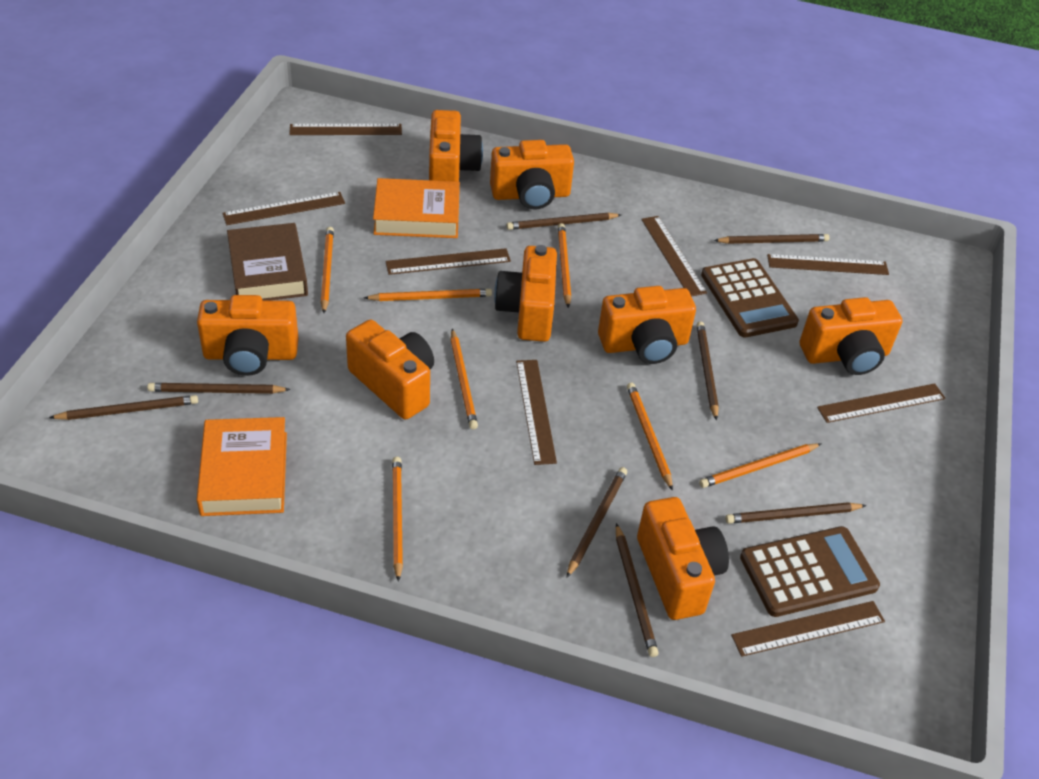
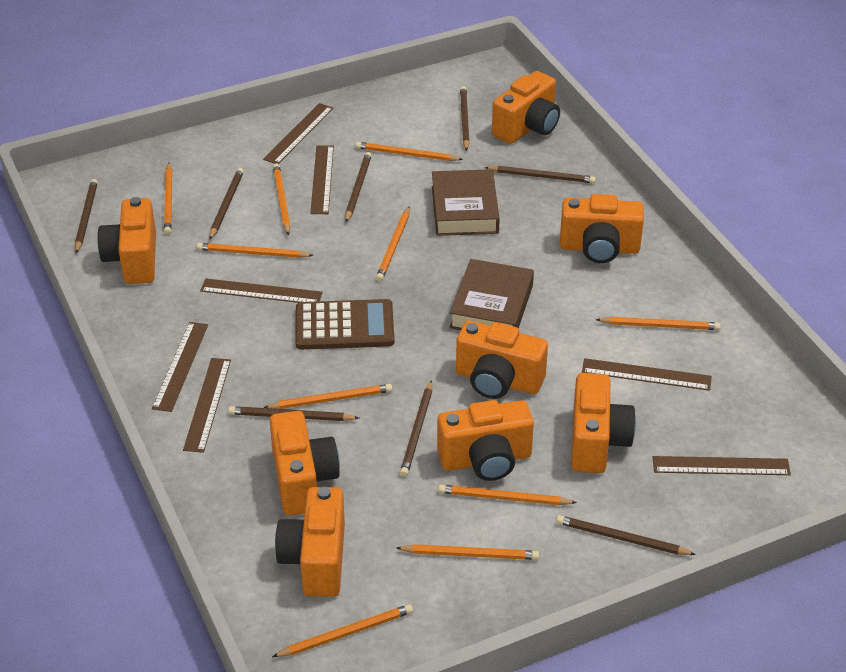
brown book: [227,223,308,300] = 1 -> [432,169,500,236] [449,259,534,330] = 2
brown calculator: [701,258,799,337] [740,526,880,617] = 2 -> [295,299,394,350] = 1
brown ruler: [222,192,345,225] [289,124,402,135] [385,248,511,275] [516,360,557,465] [641,216,707,297] [731,601,885,657] [767,254,889,275] [817,384,946,423] = 8 -> [152,322,208,412] [183,358,231,453] [200,278,323,303] [263,103,334,164] [310,145,334,214] [582,358,712,391] [652,456,791,475] = 7
orange book: [197,417,287,516] [373,178,460,238] = 2 -> none = 0
orange pencil: [321,227,334,313] [364,289,492,301] [392,457,403,582] [451,329,478,429] [558,223,571,308] [627,383,673,491] [699,443,821,488] = 7 -> [164,163,172,235] [197,243,314,258] [263,384,393,409] [272,604,413,657] [273,163,290,235] [355,142,463,161] [376,207,410,281] [396,544,539,560] [438,485,577,505] [596,317,721,330] = 10

